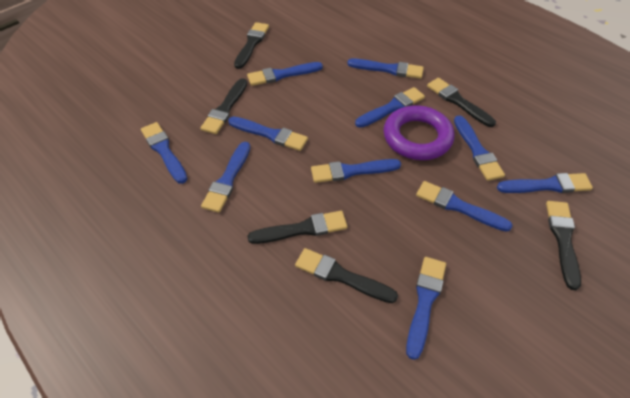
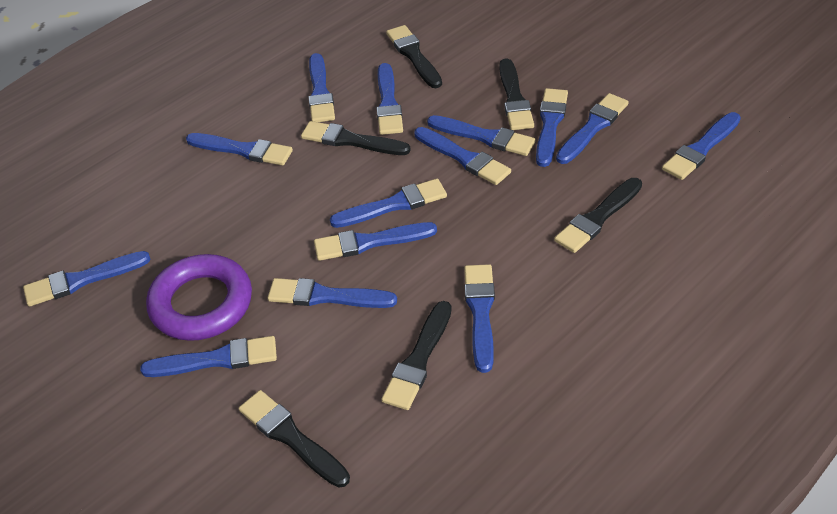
blue brush: [141,122,187,184] [201,142,250,213] [228,117,308,151] [247,62,323,86] [311,159,401,183] [347,59,424,79] [355,87,425,128] [406,257,446,360] [416,181,513,232] [454,115,505,181] [497,173,593,193] = 11 -> [23,251,150,307] [140,336,277,377] [186,133,293,165] [268,278,397,308] [308,53,335,122] [314,222,437,261] [330,179,447,228] [376,63,403,135] [415,127,511,185] [427,115,536,156] [464,264,495,373] [536,88,568,167] [556,93,629,164] [662,112,741,180] = 14

